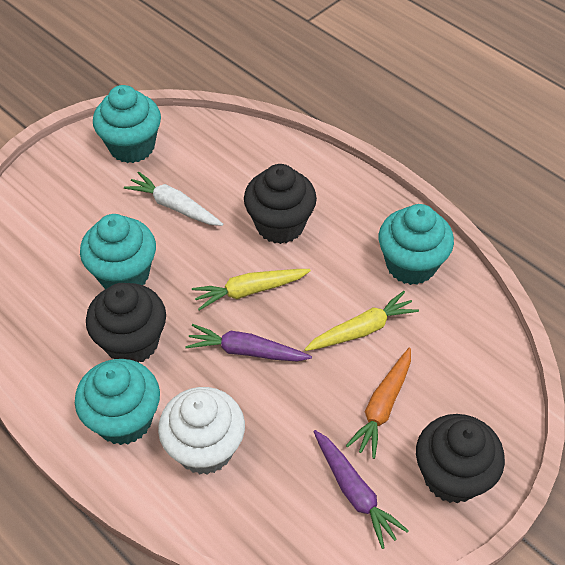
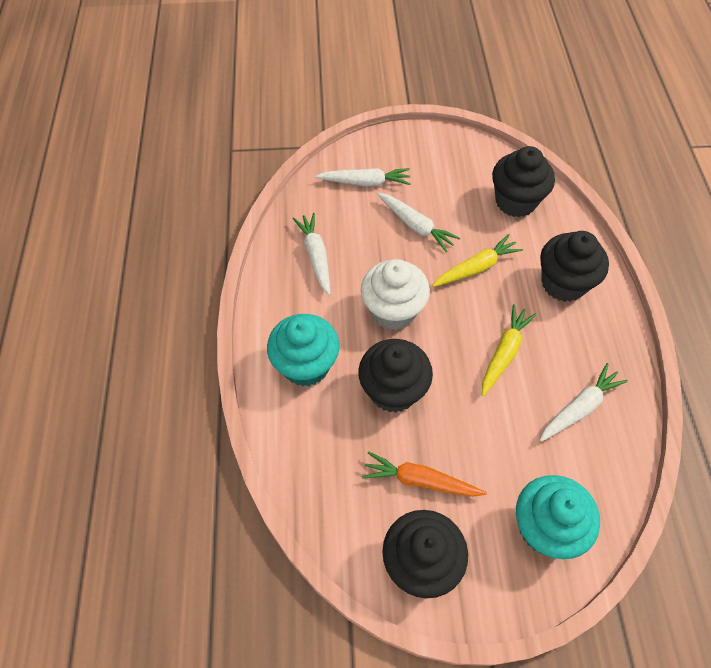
black cupcake: [86,283,166,363] [244,164,317,244] [416,414,505,504] = 3 -> [358,339,433,413] [382,510,468,598] [492,146,555,217] [540,231,609,302] = 4
purple carrot: [185,324,312,361] [313,430,409,549] = 2 -> none = 0
turquoise cupcake: [75,359,160,445] [80,214,156,289] [93,85,161,163] [379,204,454,285] = 4 -> [267,314,340,386] [516,475,600,559] = 2
white carrot: [124,172,223,226] = 1 -> [292,213,330,295] [315,168,411,186] [377,193,460,252] [539,363,628,442] = 4

